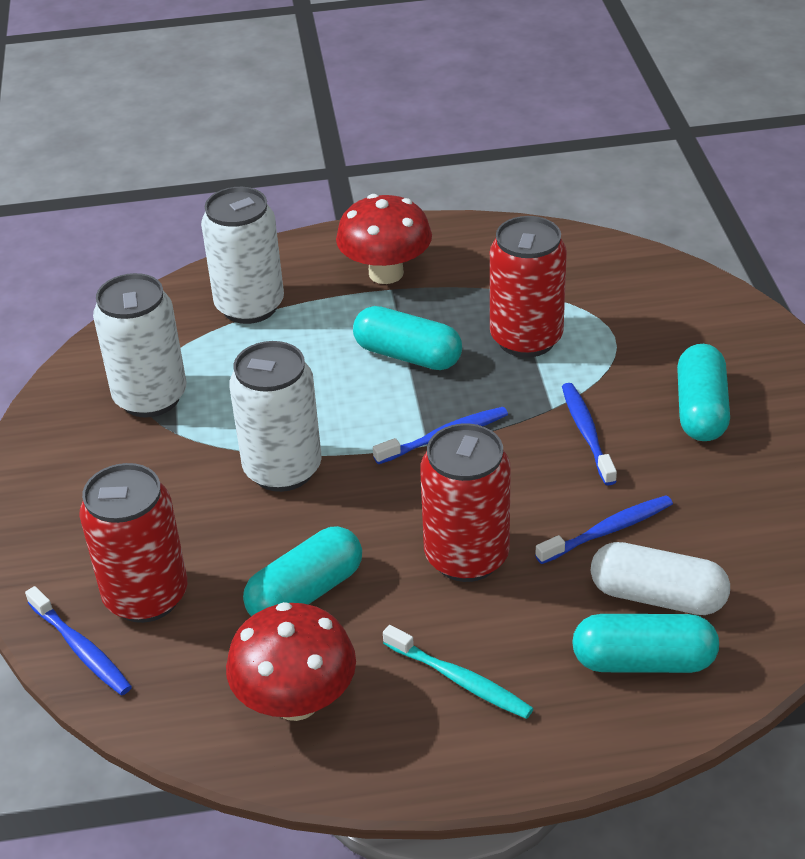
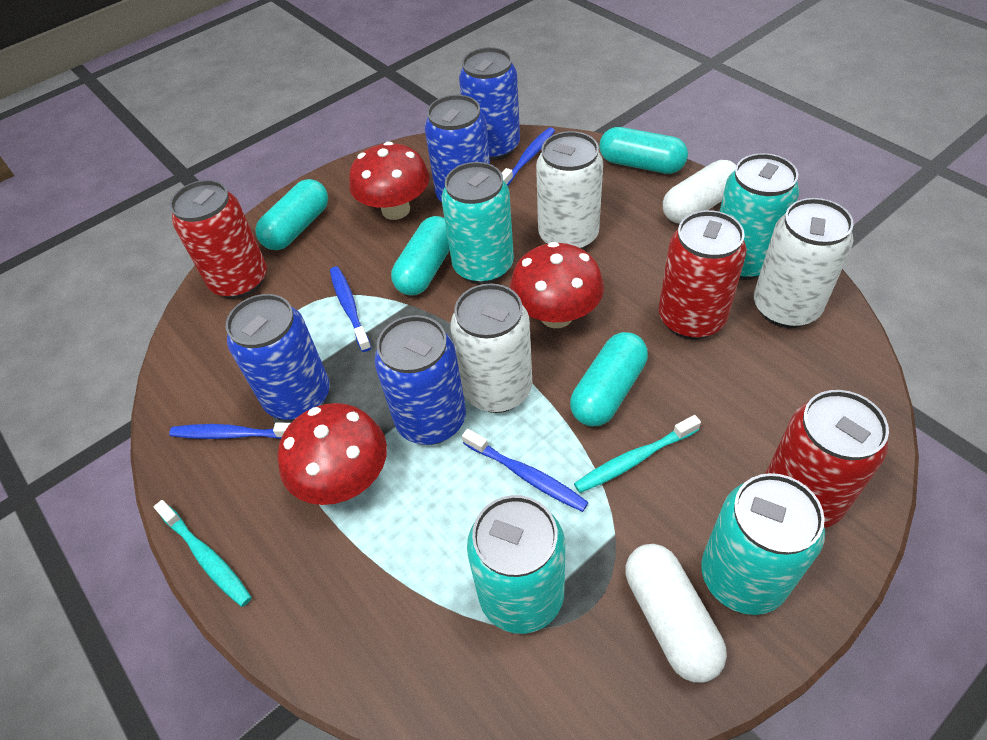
blue can: none = 0 -> [226,294,330,420] [374,315,466,445] [425,95,490,202] [459,47,520,161] = 4
red mushroom: [226,602,356,721] [336,194,432,284] = 2 -> [278,403,387,505] [349,141,430,220] [510,242,604,328] = 3
turquoise can: none = 0 -> [441,162,514,284] [467,495,565,634] [701,473,825,615] [719,153,799,280] = 4
turquoise toothbrush: [383,625,534,719] = 1 -> [154,500,252,607] [574,415,701,493] = 2
white capsule: [591,542,730,615] = 1 -> [625,544,727,683] [663,160,736,224] = 2

